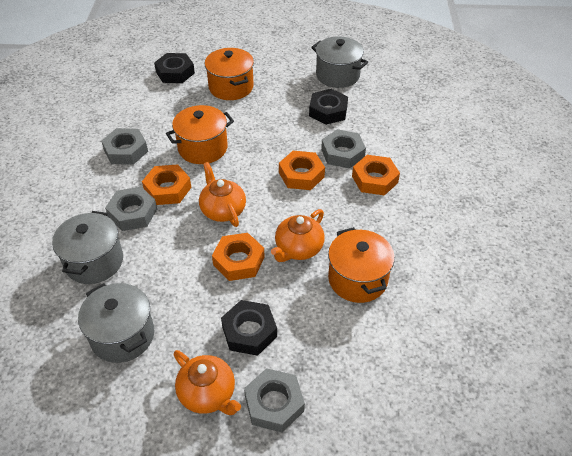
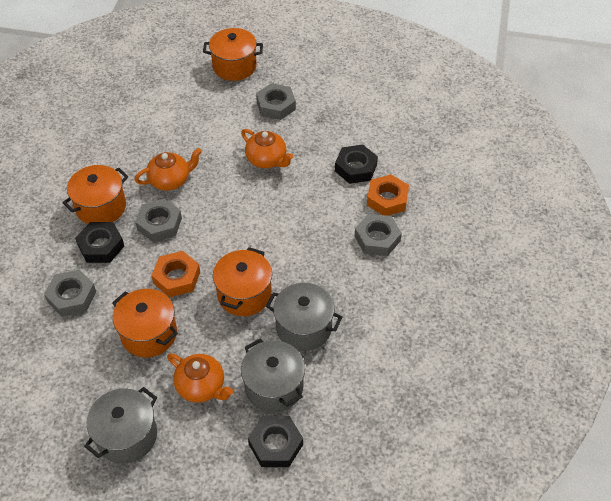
orange nut: [142,164,191,205] [212,233,265,281] [279,151,325,190] [352,155,400,196] = 4 -> [151,251,200,297] [367,174,409,216] = 2
orange pot: [166,105,234,164] [204,48,254,100] [328,227,395,303] = 3 -> [62,165,128,224] [112,289,178,357] [203,28,263,81] [213,247,272,316] = 4

